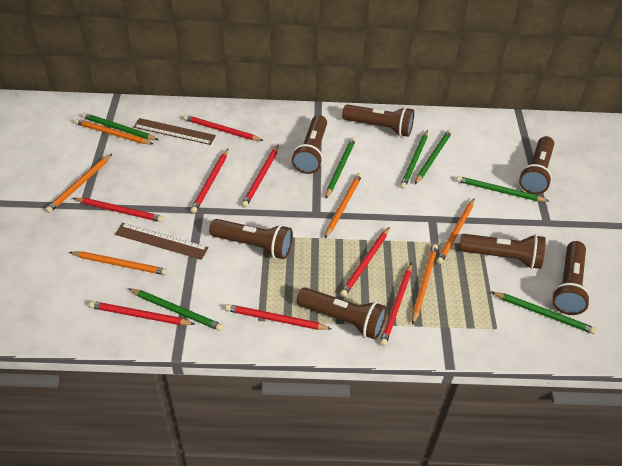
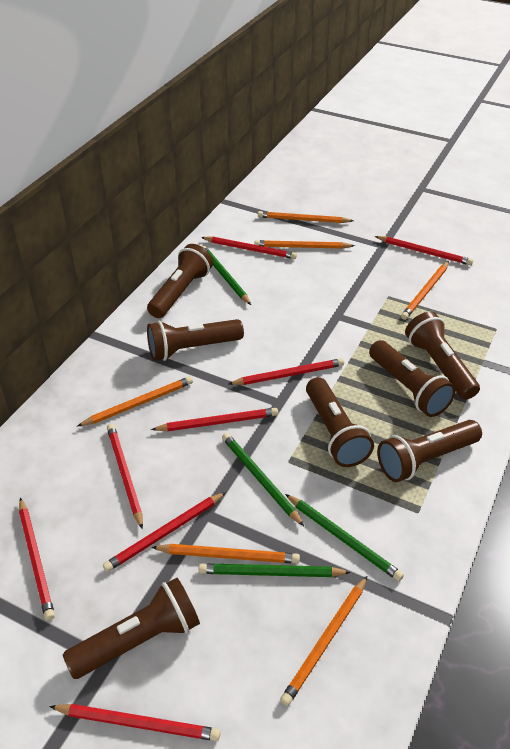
brown ruler: [115,223,209,260] [133,118,216,145] = 2 -> none = 0
green pencil: [82,113,158,140] [128,288,223,331] [325,137,356,199] [400,130,428,189] [415,130,452,184] [456,176,549,202] [490,291,597,334] = 7 -> [199,563,351,577] [202,246,251,305] [222,433,304,526] [285,494,404,581] = 4

